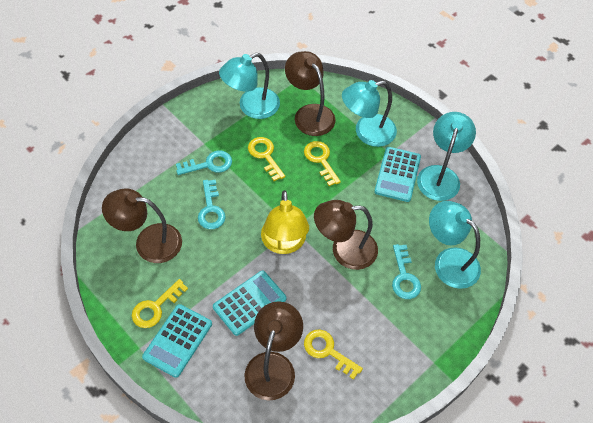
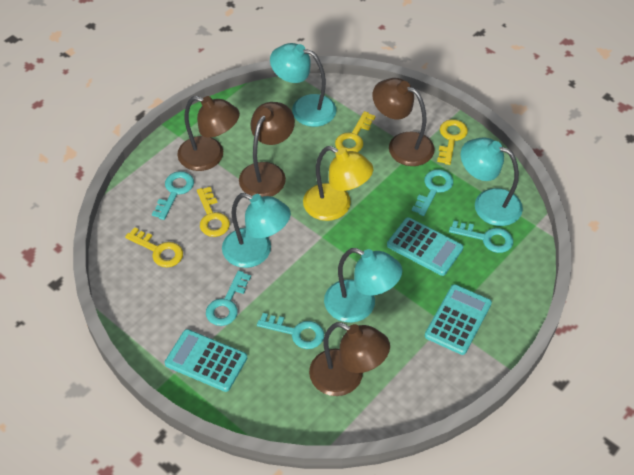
turquoise key: [176,151,232,175] [198,180,226,229] [392,244,421,299] = 3 -> [152,171,194,220] [206,270,251,326] [257,313,324,349] [412,169,453,216] [449,220,513,253] = 5

